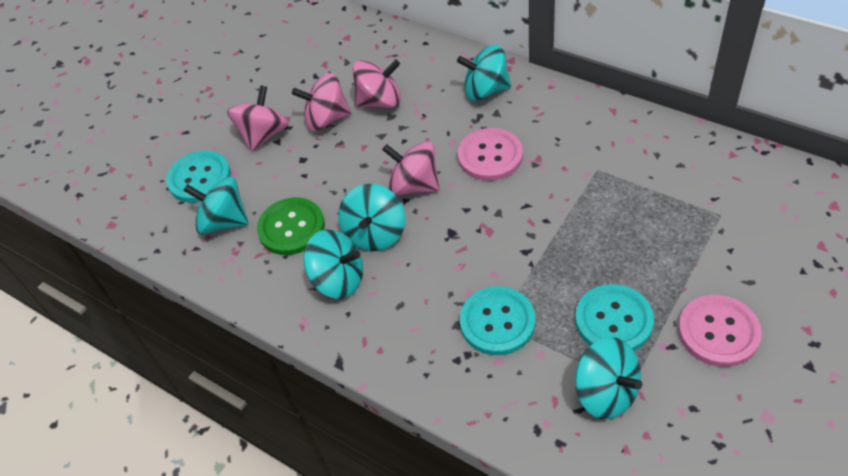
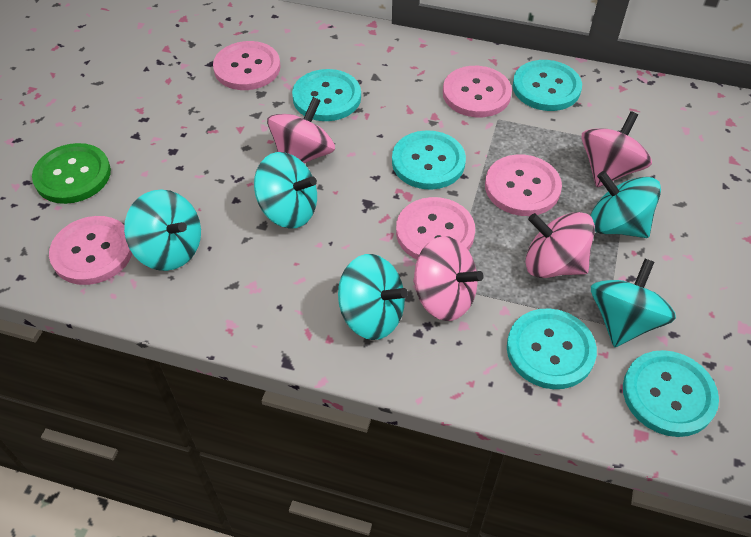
pink button: [458,128,523,181] [678,295,762,367] = 2 -> [49,216,132,285] [213,41,281,90] [396,197,475,259] [443,66,512,117] [485,154,562,216] = 5
turquoise button: [166,150,231,203] [460,286,535,355] [575,284,654,351] = 3 -> [292,69,361,121] [392,130,466,190] [507,308,597,389] [513,60,582,111] [623,350,719,437] = 5

